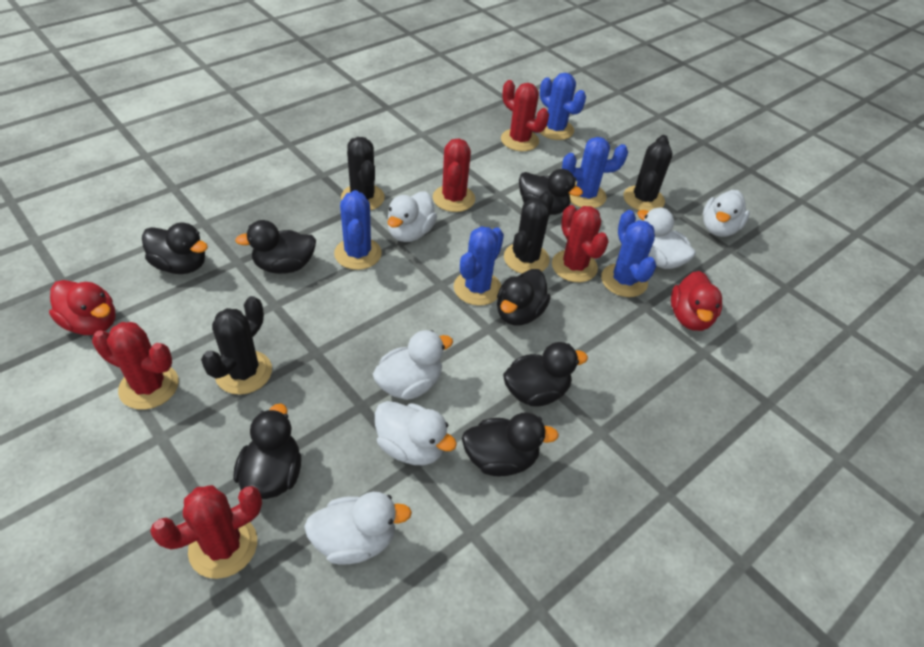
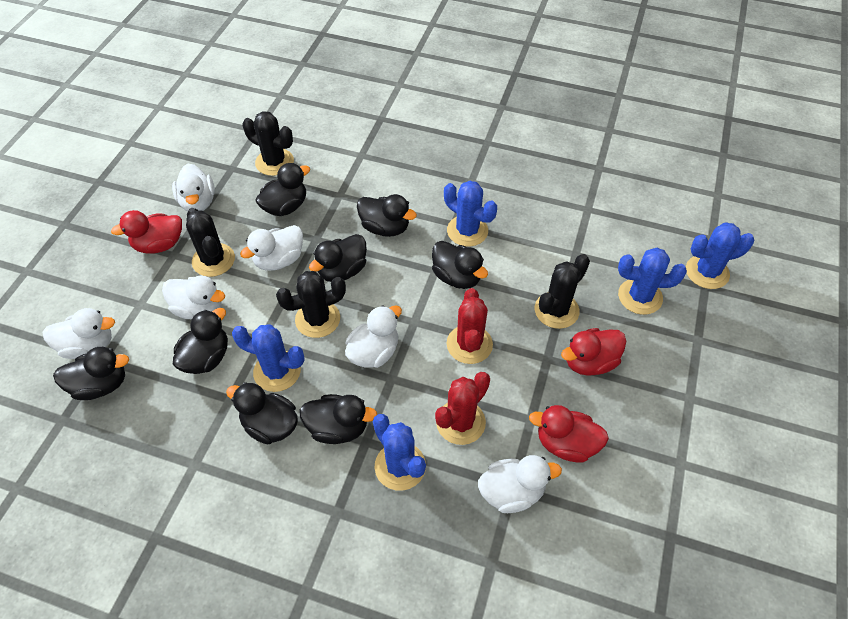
black duck: [142,223,208,274] [234,403,301,499] [235,220,316,274] [462,412,559,476] [497,269,551,326] [503,342,588,407] [519,169,583,215] = 7 -> [53,347,129,400] [173,308,228,374] [226,382,298,444] [255,163,310,216] [299,394,377,444] [309,234,367,282] [357,194,417,237] [432,241,488,289] = 8
red cactus: [92,322,179,410] [150,485,262,579] [433,138,475,212] [501,80,549,151] [552,205,609,282] = 5 -> [435,372,490,445] [446,288,493,364] = 2
red duck: [49,280,116,335] [671,271,722,331] = 2 -> [111,210,182,254] [529,405,609,462] [561,328,626,376] = 3

